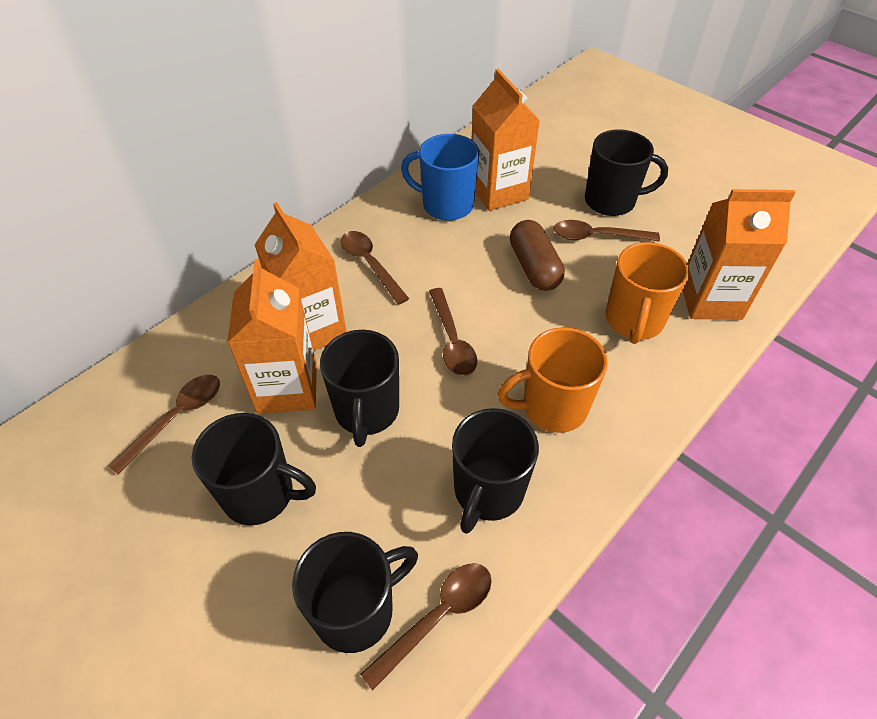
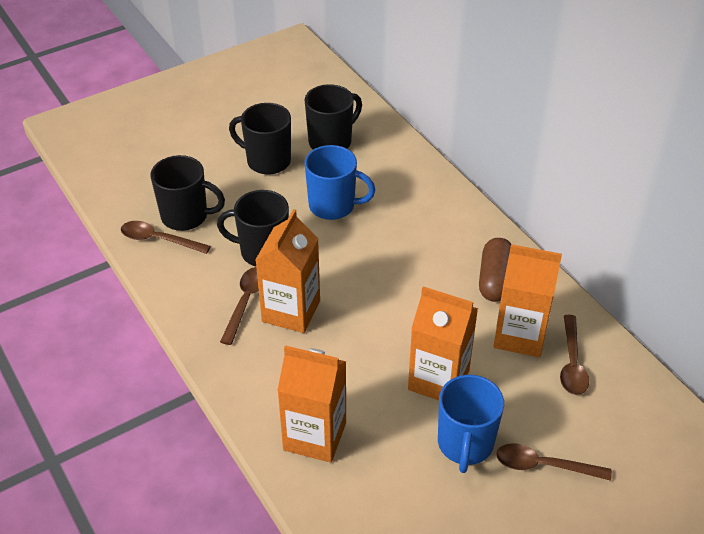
black mug: [192,413,316,525] [292,532,418,653] [320,330,399,447] [452,408,539,534] [585,129,668,216] = 5 -> [151,155,225,231] [217,190,289,266] [229,103,291,175] [305,84,362,150] = 4
blue mug: [401,134,479,221] = 1 -> [304,145,375,220] [438,375,504,473] = 2
brown spoon: [108,375,220,475] [341,231,409,305] [360,563,492,690] [429,288,477,376] [554,220,660,242] = 5 -> [121,221,211,254] [220,267,259,345] [496,443,612,481] [560,315,589,395] = 4
orange mug: [498,327,608,433] [606,242,689,344] = 2 -> none = 0

